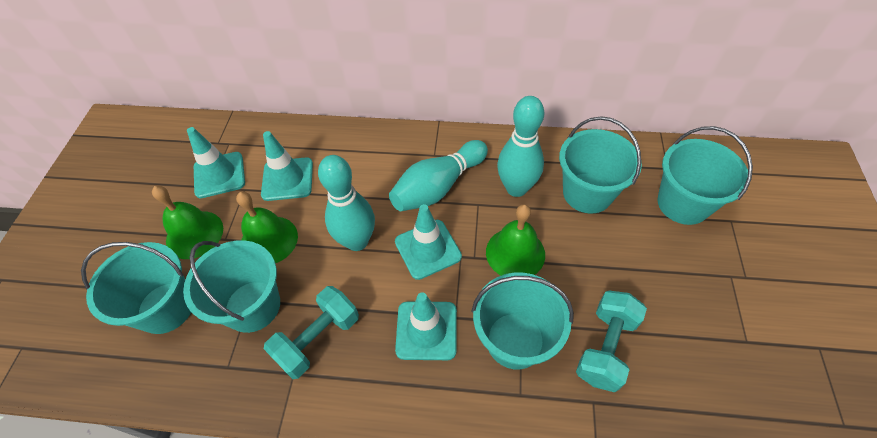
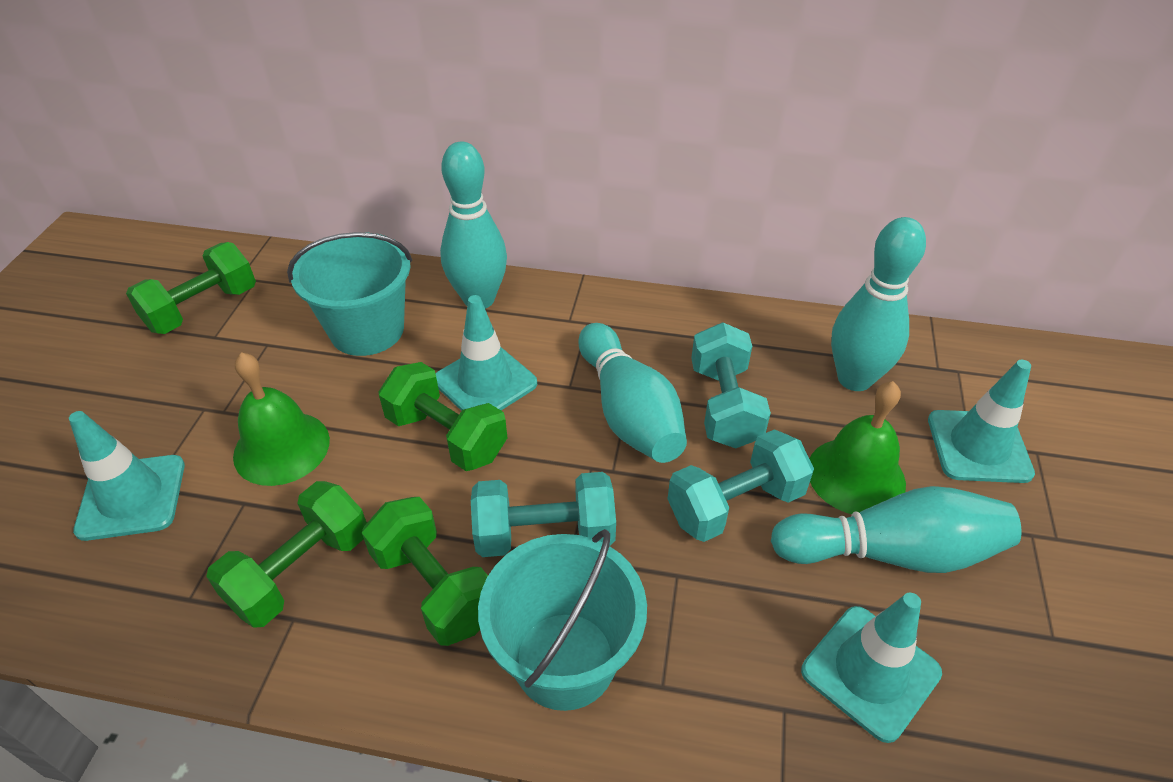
green bell: [152,186,223,259] [236,192,298,263] [486,204,545,276] = 3 -> [233,352,330,486] [810,381,906,514] = 2
green dumbbell: none = 0 -> [126,242,256,334] [206,481,367,628] [362,497,488,646] [379,362,507,471] = 4
turquoise bowling pin: [318,155,375,251] [389,140,488,211] [497,96,544,197] = 3 -> [440,142,507,309] [578,323,687,463] [771,486,1022,573] [831,217,926,391] = 4
turquoise bucket: [81,242,191,334] [183,240,280,333] [471,272,574,370] [559,116,642,214] [657,126,753,225] = 5 -> [287,232,412,356] [478,529,647,711] = 2
turquoise dumbbell: [264,286,359,379] [576,291,647,392] = 2 -> [471,472,616,557] [668,429,814,542] [691,322,771,448] = 3

